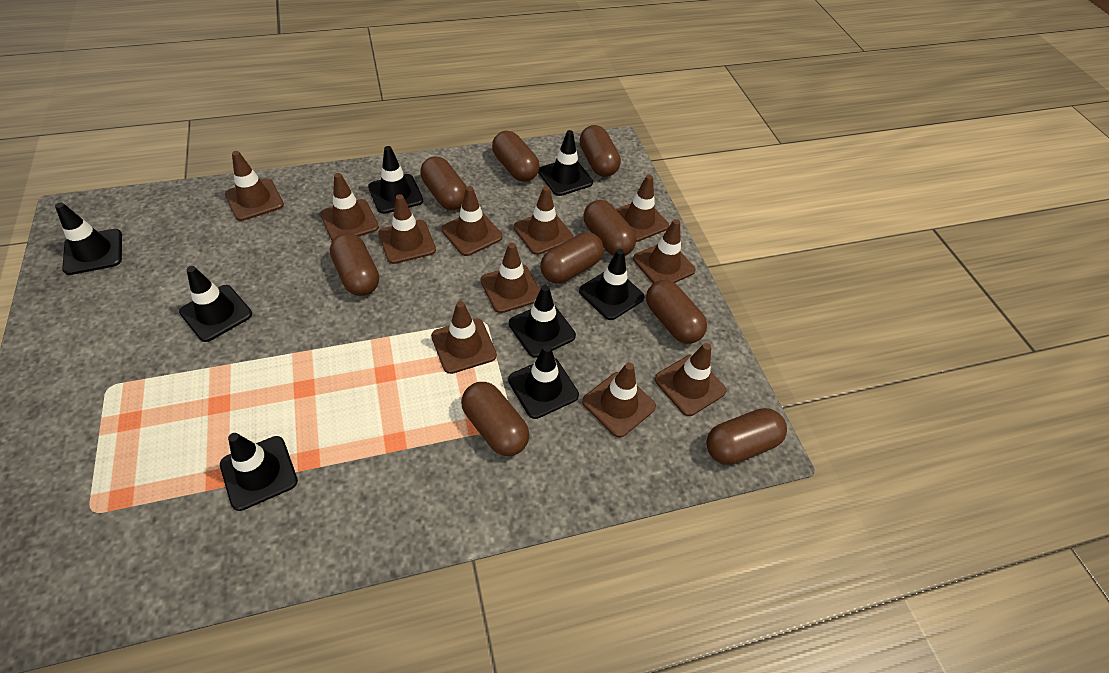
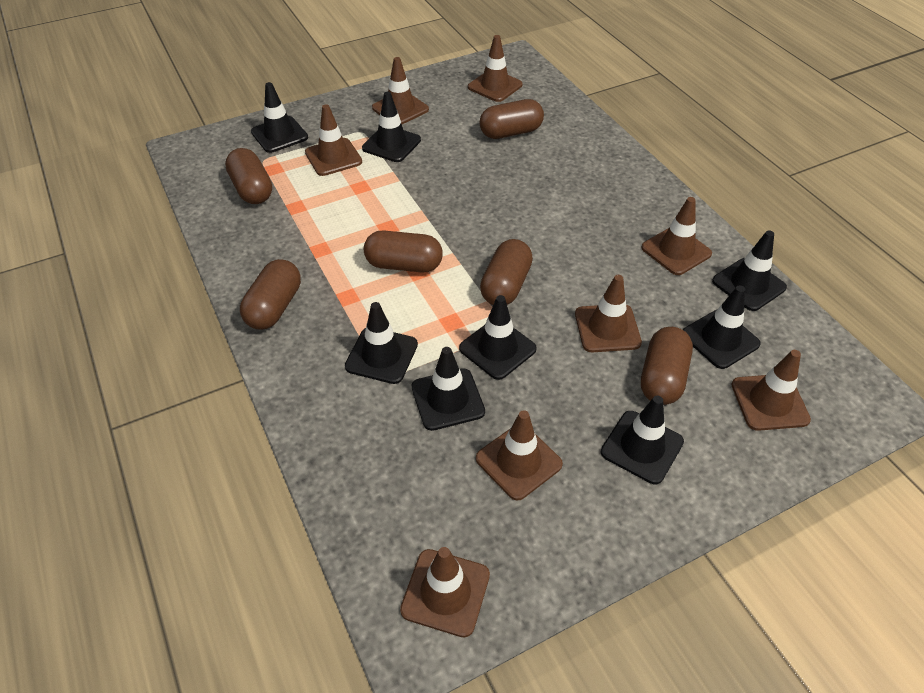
brown capsule: [330,233,379,296] [420,156,467,210] [461,382,529,456] [492,131,540,182] [540,232,604,283] [580,125,621,177] [583,200,636,256] [646,280,707,344] [706,408,787,465] = 9 -> [225,148,272,204] [240,259,301,329] [364,230,443,273] [480,99,544,139] [480,239,533,305] [641,327,693,405] = 6
brown traffic cone: [225,151,284,221] [320,173,379,241] [378,194,436,264] [431,301,497,374] [441,186,503,256] [481,243,540,313] [514,186,573,255] [582,362,656,437] [616,175,669,242] [633,219,695,283] [655,343,727,416] = 11 -> [305,104,362,176] [372,57,429,124] [400,547,490,638] [468,35,523,102] [476,410,563,500] [575,275,642,352] [641,197,712,275] [732,350,811,431] = 8

